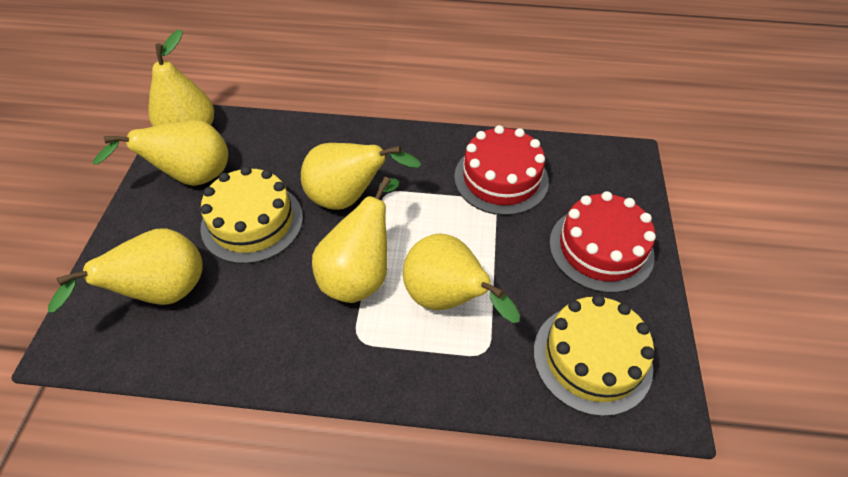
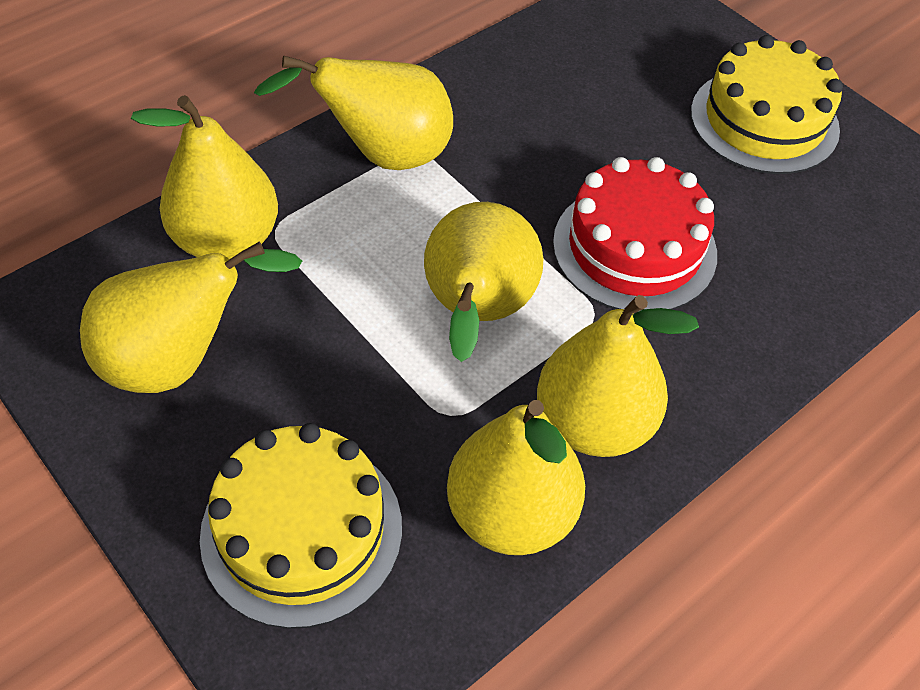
red cake: [454,125,549,215] [549,191,656,293] = 2 -> [553,157,717,313] = 1

